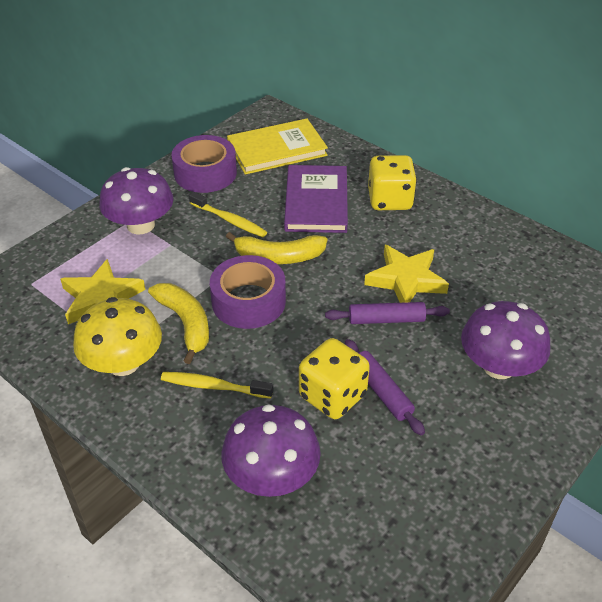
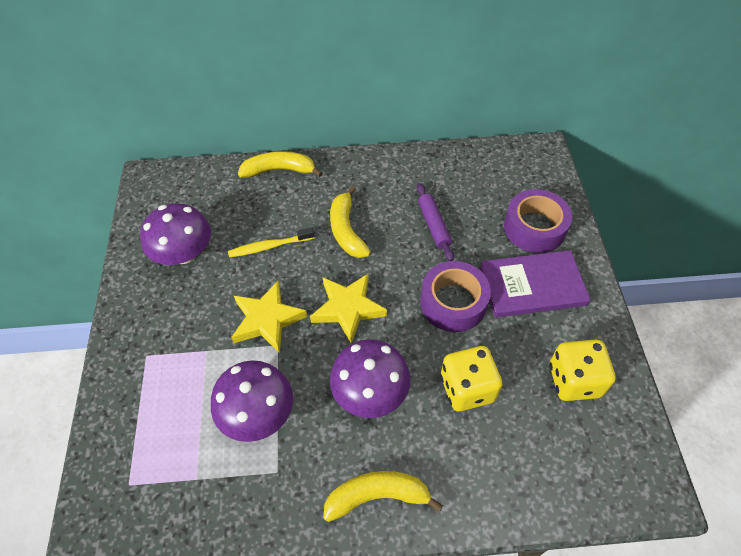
purple rolling pin: [325,302,450,324] [345,339,425,435] = 2 -> [417,183,454,261] = 1
yellow banana: [148,283,209,364] [226,232,327,264] = 2 -> [238,151,323,178] [323,471,443,522] [330,186,371,258] = 3
yellow book: [227,119,328,175] = 1 -> none = 0
yellow mushroom: [73,297,162,376] = 1 -> none = 0
yellow toothbrush: [161,372,273,399] [189,192,267,237] = 2 -> [228,227,315,258] = 1

